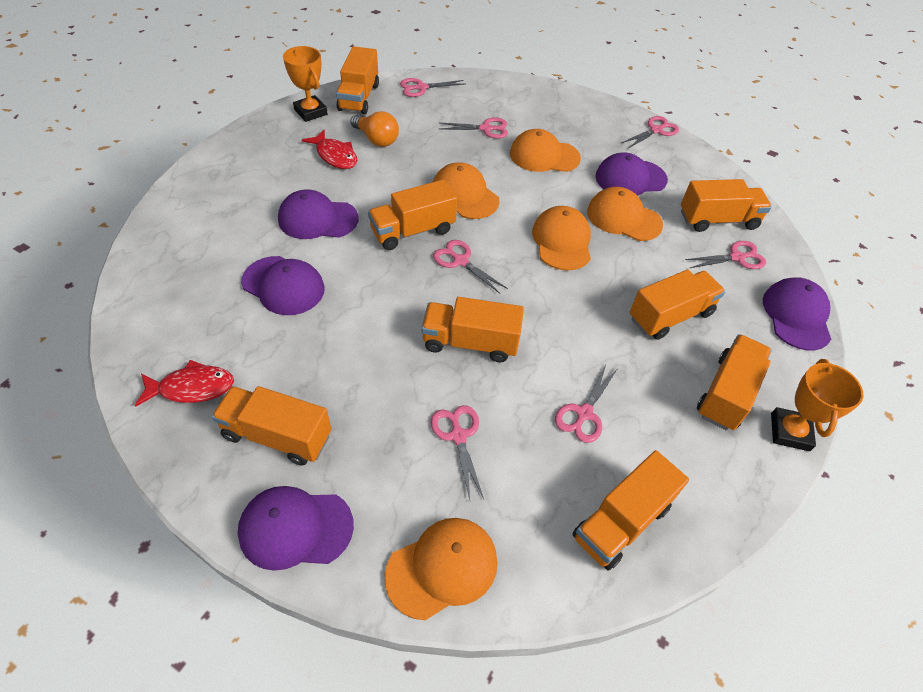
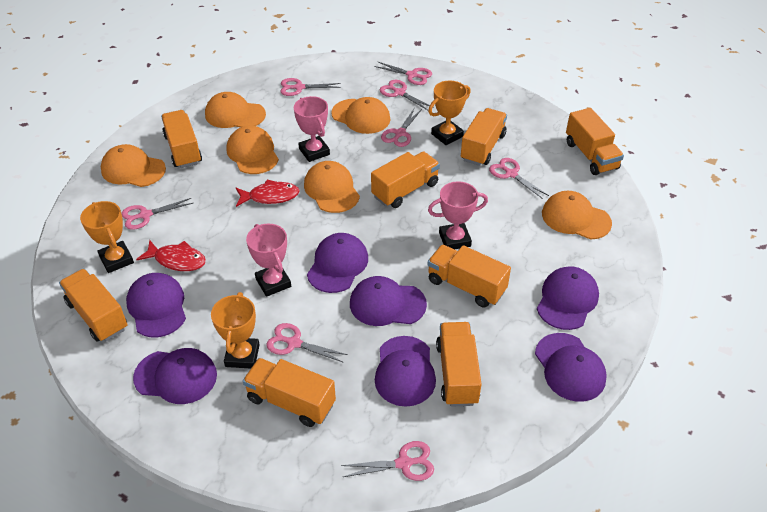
orange cap: [385,518,498,620] [433,162,500,219] [510,129,581,172] [532,206,591,271] [587,187,663,241] = 5 -> [101,144,166,187] [205,92,266,128] [226,126,279,174] [304,161,360,213] [331,97,391,134] [542,191,612,239] = 6
orange light bulb: [350,111,399,147] = 1 -> none = 0
orange trophy: [283,46,328,122] [771,359,863,451] = 2 -> [80,201,134,273] [211,292,260,369] [428,80,471,145] = 3
pink scissors: [400,78,465,97] [431,405,484,500] [433,240,508,294] [440,117,508,139] [555,365,618,443] [622,116,679,148] [685,241,766,269] = 7 -> [122,198,193,230] [266,323,348,363] [280,78,341,96] [341,441,434,481] [374,62,432,85] [380,80,434,110] [381,109,422,147] [489,158,549,199] = 8
pink trophy: none = 0 -> [246,224,291,297] [294,96,330,162] [428,181,488,249] = 3
purple cap: [238,486,354,571] [241,256,325,315] [278,190,359,239] [595,153,668,196] [763,277,831,351] = 5 -> [126,273,186,338] [133,348,217,404] [307,233,368,293] [350,276,427,326] [375,336,436,407] [535,333,607,402] [537,266,599,330] = 7

